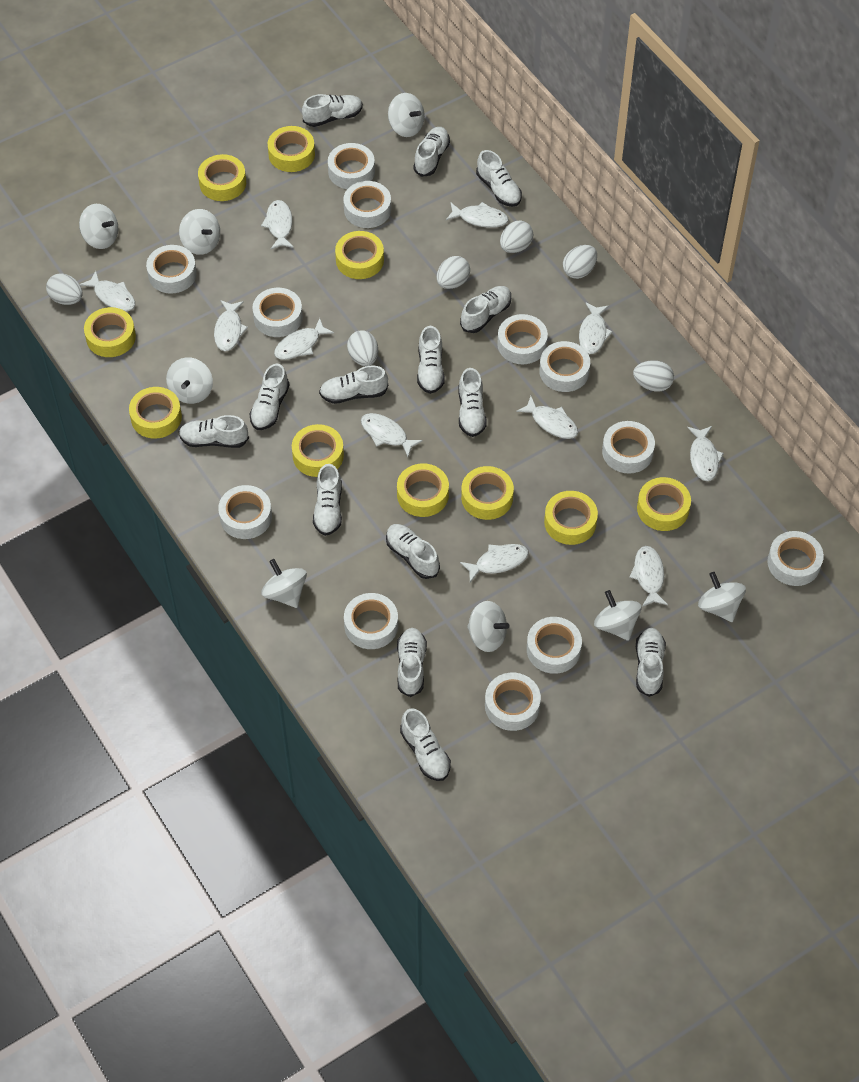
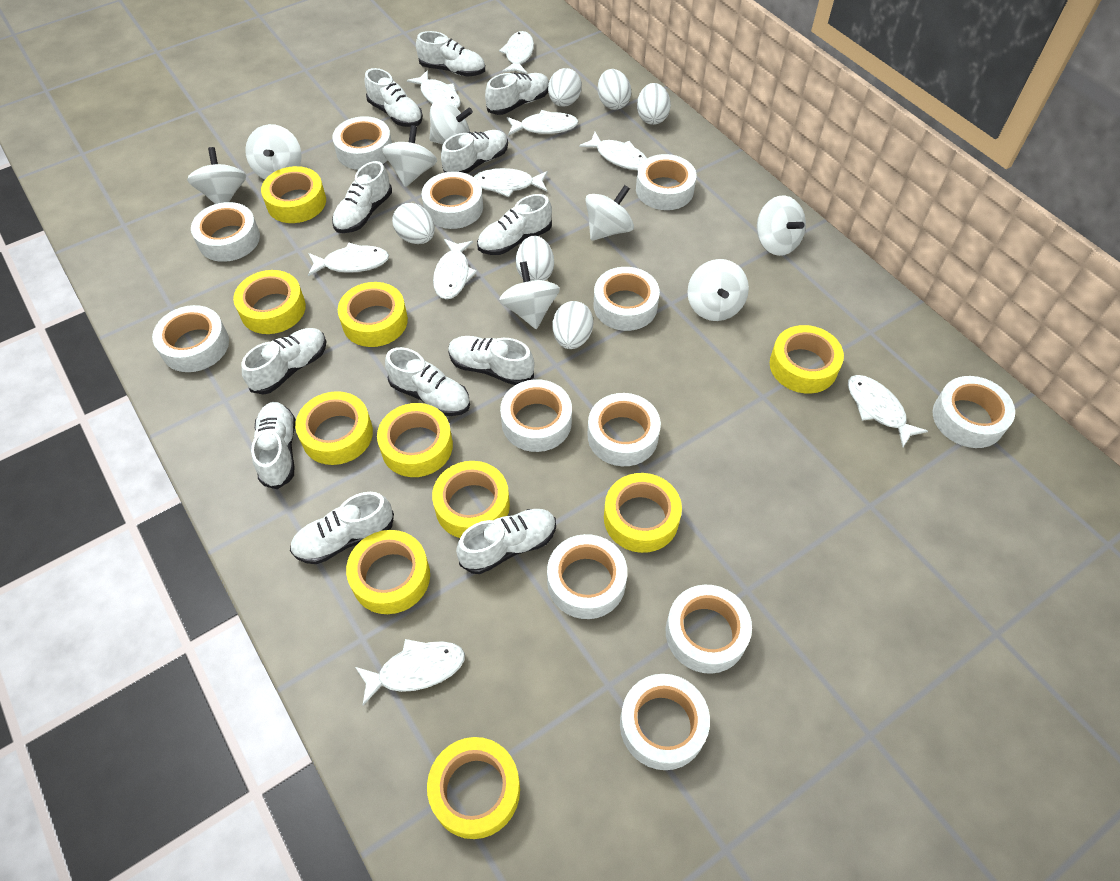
white fish: [80,271,135,311] [214,300,248,351] [261,200,294,249] [274,318,334,360] [361,413,423,457] [446,202,509,228] [460,544,529,583] [516,396,578,439] [579,302,613,354] [629,546,668,607] [687,426,724,481] = 11 -> [308,243,389,276] [355,639,465,706] [407,70,461,108] [433,239,477,299] [474,168,548,197] [499,31,534,74] [507,110,579,136] [579,132,647,170] [848,375,928,447] = 9
white shoe: [179,415,249,448] [249,364,289,430] [302,94,363,127] [313,464,342,536] [319,366,388,404] [386,524,440,579] [397,628,427,697] [400,708,451,781] [413,127,450,177] [417,326,445,394] [459,368,487,437] [460,286,511,333] [476,150,522,207] [636,628,666,697] = 14 -> [242,328,327,395] [251,402,295,489] [290,492,394,564] [332,161,392,233] [365,68,423,127] [385,347,470,416] [416,31,485,77] [441,130,508,174] [448,336,535,385] [456,509,556,574] [477,194,552,255] [485,72,549,115] = 12

